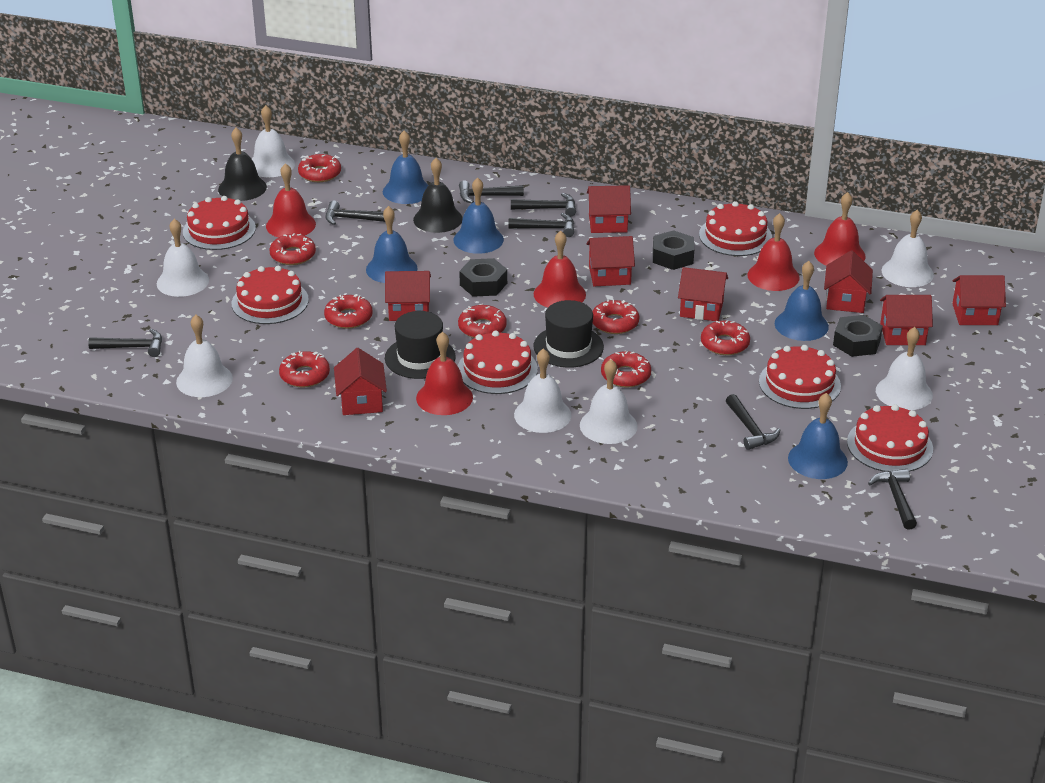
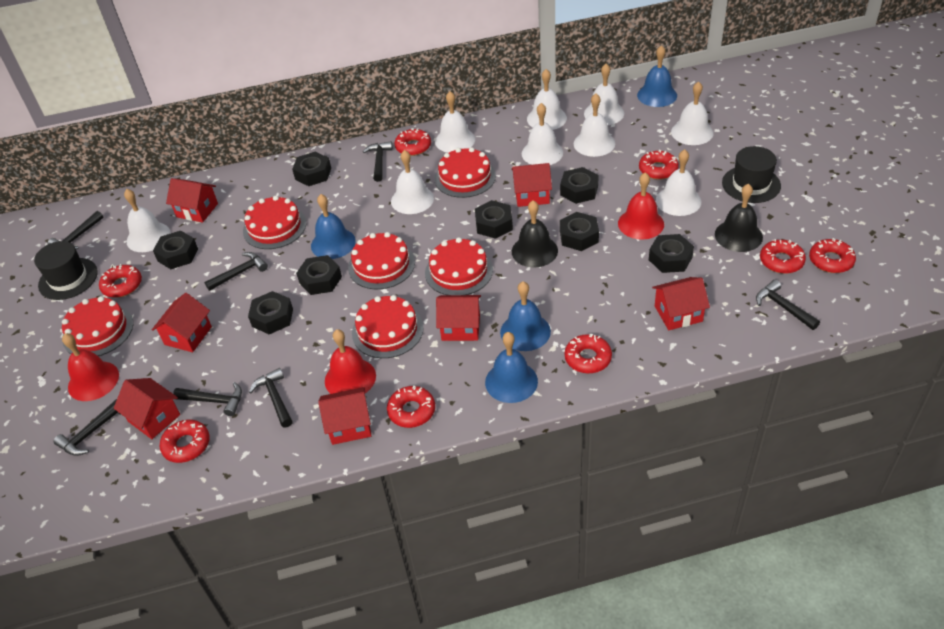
black nut: [459,258,507,297] [653,230,694,270] [833,315,883,357] = 3 -> [153,231,198,269] [248,291,293,334] [292,152,331,186] [296,255,342,295] [475,200,513,239] [560,167,599,204] [560,212,599,251] [649,234,694,273] = 8
blue bell: [366,206,418,283] [383,131,429,204] [454,177,504,254] [775,261,829,341] [788,393,848,479] = 5 -> [311,194,356,259] [485,332,538,403] [500,281,551,351] [637,45,677,107] = 4
red bell: [266,163,316,237] [416,332,473,415] [534,231,586,308] [747,213,800,291] [814,192,866,265] = 5 -> [62,333,119,401] [325,329,376,394] [618,172,664,240] = 3
red house: [334,348,387,415] [385,271,431,321] [587,185,631,233] [587,236,635,286] [678,267,728,321] [824,250,873,313] [880,295,933,345] [952,275,1006,325] = 8 -> [114,378,180,439] [152,293,212,352] [166,178,218,223] [318,387,371,445] [436,295,481,341] [511,163,552,207] [652,277,710,330] = 7
white bell: [157,219,209,297] [176,315,233,397] [252,105,295,177] [514,348,571,433] [580,359,638,444] [876,327,933,410] [882,210,934,287] = 7 -> [124,189,171,252] [391,150,434,214] [435,91,475,153] [522,103,563,165] [527,69,567,130] [574,93,615,157] [584,64,624,125] [656,149,701,216] [671,81,714,145] = 9

